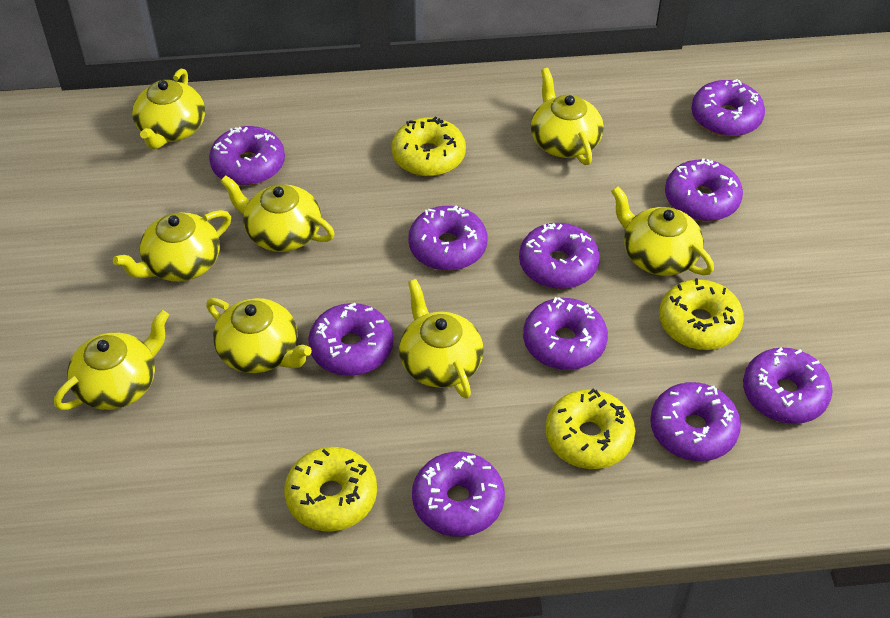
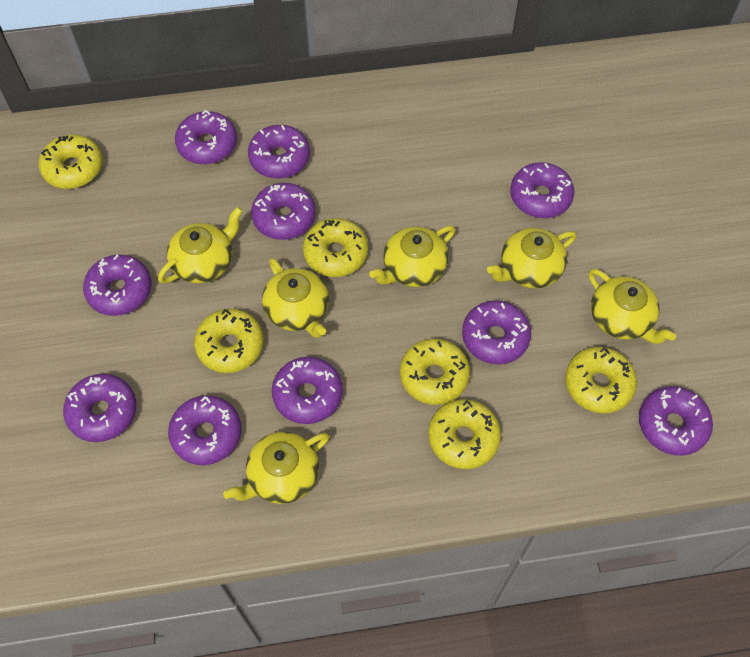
yellow donut: [284,447,377,532] [392,117,466,176] [545,389,635,469] [659,278,744,350] = 4 -> [39,134,103,189] [194,309,264,373] [303,218,368,277] [400,339,470,405] [428,399,501,469] [565,347,637,413] = 6
yellow teapot: [54,310,169,410] [113,210,231,282] [132,69,205,149] [206,298,312,373] [220,175,335,252] [399,279,484,399] [531,68,604,165] [611,186,714,276] = 8 -> [158,207,243,283] [223,432,329,504] [262,258,329,338] [369,226,455,287] [487,228,576,289] [588,269,676,344] = 6

